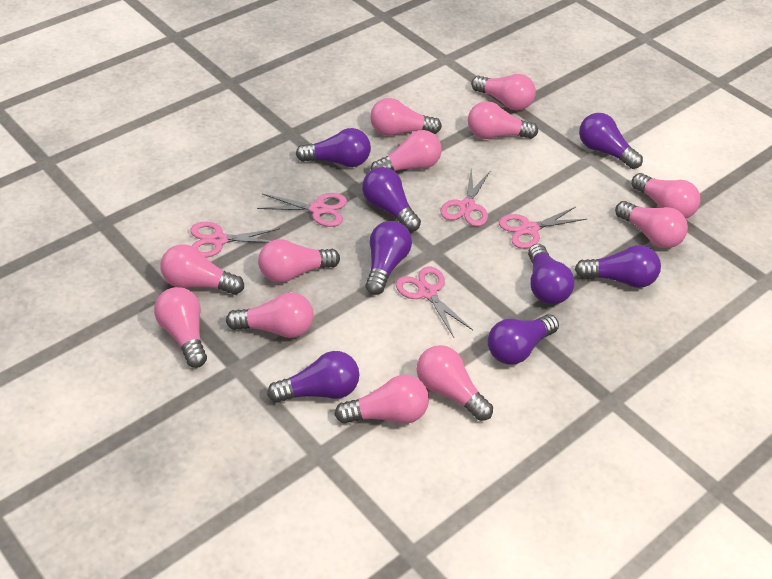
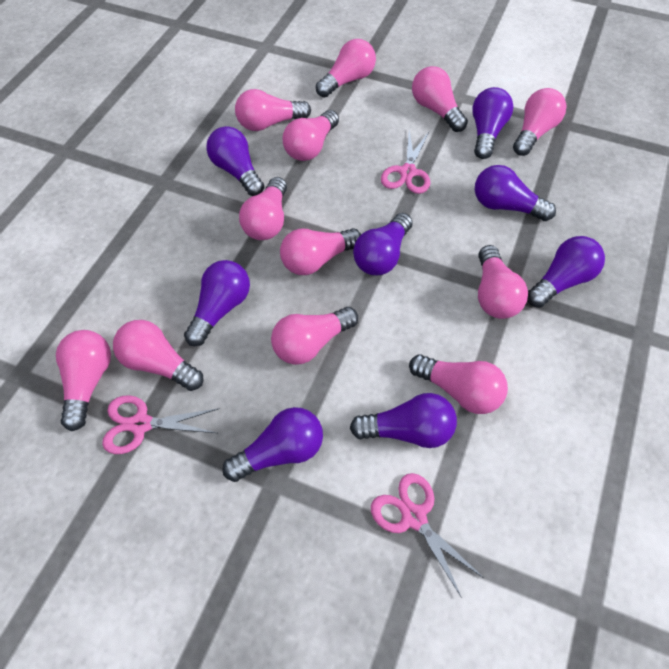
pink scissors: [190,222,280,258] [257,193,347,227] [396,267,473,338] [440,169,490,227] [499,207,587,249] = 5 -> [102,395,220,454] [371,473,484,598] [381,130,430,194] = 3

